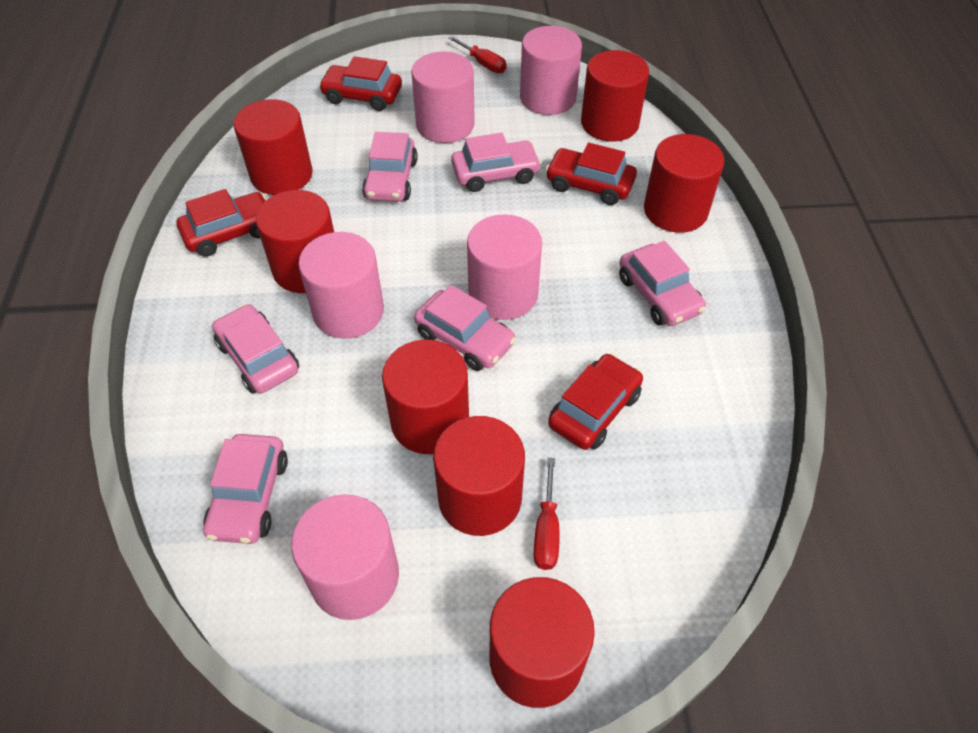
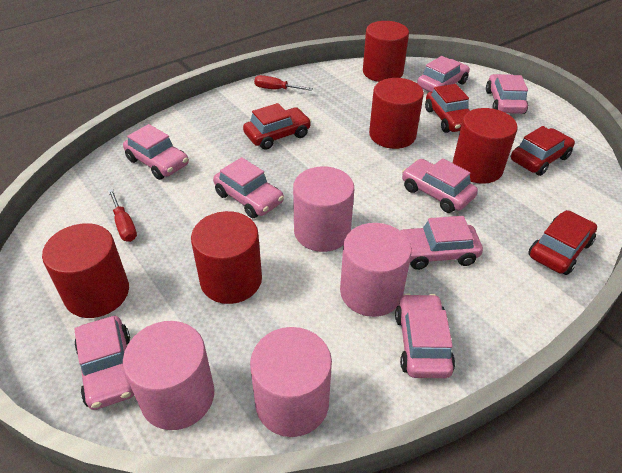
pink car: [203,434,288,544] [212,304,299,394] [362,132,418,202] [414,285,516,371] [451,133,541,192] [619,241,706,326] = 6 -> [74,316,134,410] [123,124,189,180] [213,157,284,218] [395,293,455,378] [400,216,483,270] [402,158,478,213] [417,56,470,92] [486,74,528,114] = 8
pink cylinder: [291,494,399,620] [298,232,384,339] [411,52,475,143] [467,214,542,320] [520,26,582,115] = 5 -> [123,321,214,430] [250,327,332,437] [293,166,354,252] [340,223,412,317] = 4
red cylinder: [234,99,313,195] [256,190,334,293] [382,340,469,454] [433,416,525,536] [490,577,595,708] [581,50,649,142] [644,134,724,233] = 7 -> [42,223,129,318] [191,211,262,304] [363,21,409,82] [369,78,424,149] [453,108,517,184] = 5

